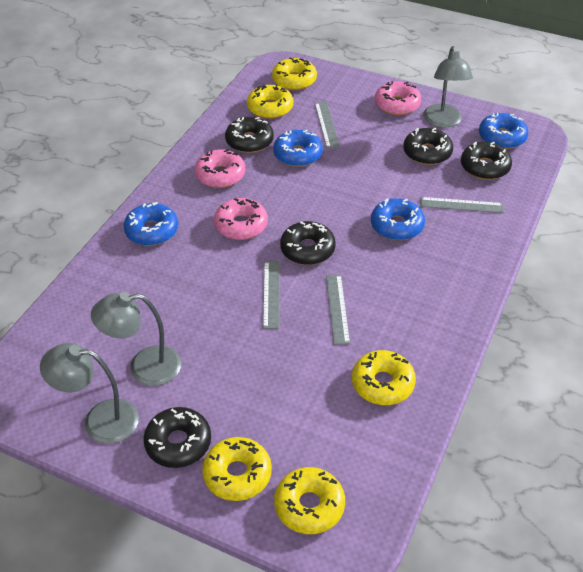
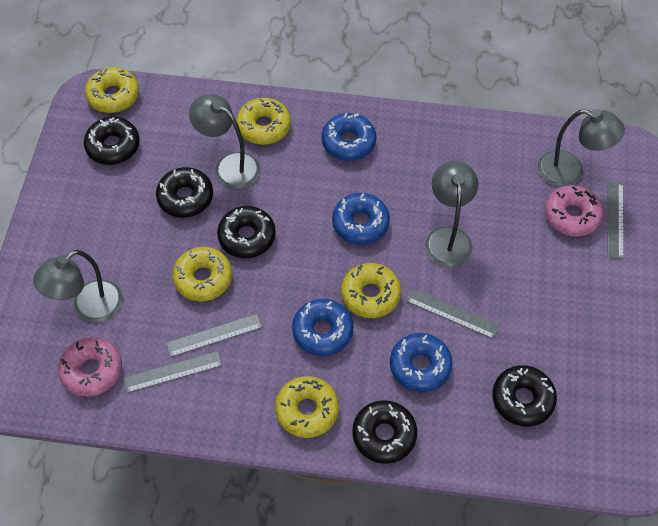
grey lamp: [40,343,139,444] [91,292,181,386] [423,46,473,128] = 3 -> [33,250,123,323] [189,94,260,190] [425,161,478,268] [538,109,625,187] = 4
pink donut: [194,149,245,188] [214,198,268,240] [375,81,421,115] = 3 -> [58,337,122,397] [545,185,603,237] = 2

